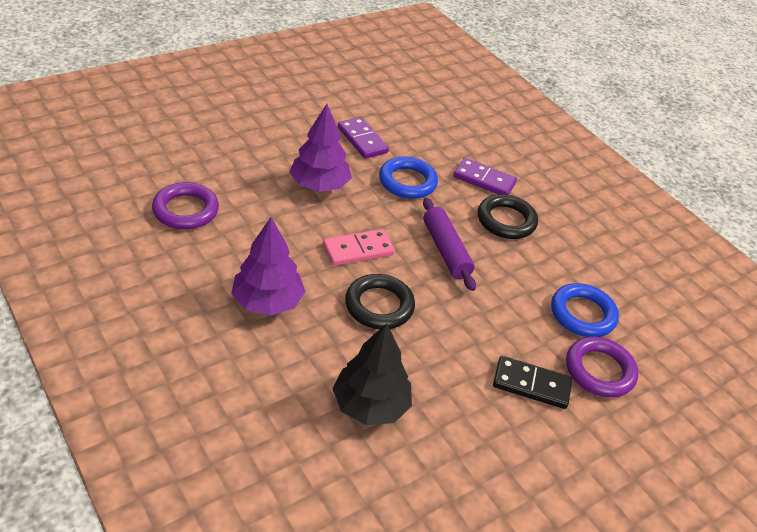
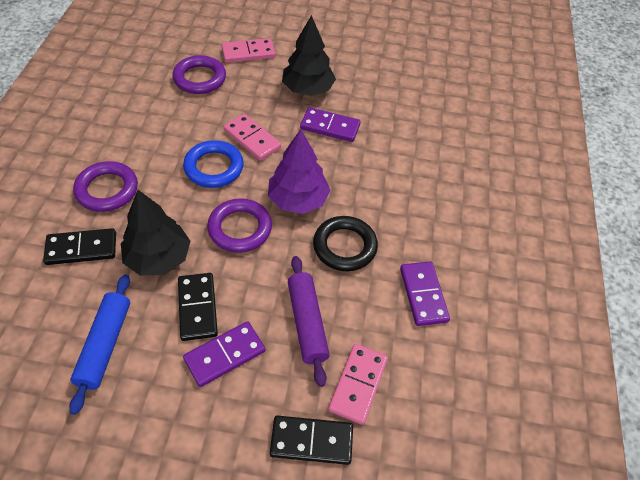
black domino: [493,356,572,409] = 1 -> [43,228,116,265] [178,273,218,341] [270,415,353,465] = 3
black ring: [345,274,415,329] [478,194,538,239] = 2 -> [313,216,378,271] = 1
black tree: [333,323,412,425] = 1 -> [121,190,190,276] [282,15,336,96] = 2
blue ring: [379,157,438,199] [551,283,619,337] = 2 -> [183,140,244,188] = 1
blue rolling pin: none = 0 -> [69,274,130,415] = 1
pink domino: [323,229,395,266] = 1 -> [222,38,275,63] [224,114,281,161] [328,344,388,425] = 3
purple domino: [338,117,389,159] [453,158,517,195] = 2 -> [183,321,265,387] [300,107,361,142] [400,261,450,326] = 3
purple ring: [152,182,219,230] [566,337,638,398] = 2 -> [73,161,138,212] [173,55,226,94] [207,198,272,253] = 3
purple tree: [231,217,306,316] [289,104,352,192] = 2 -> [268,129,330,214] = 1

